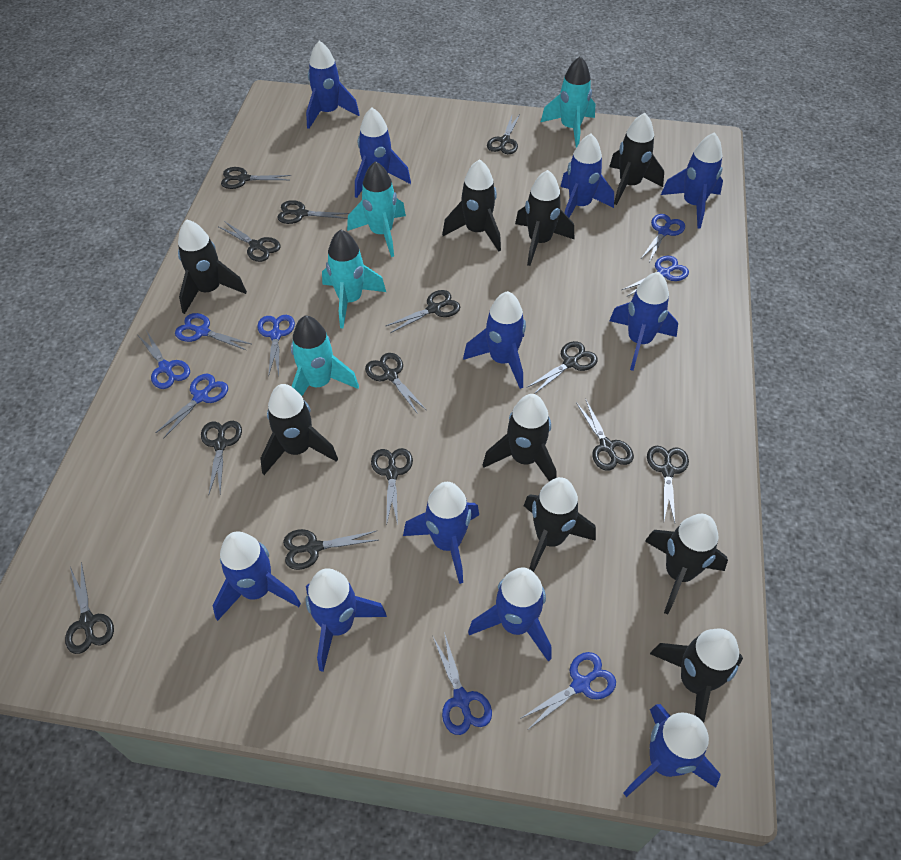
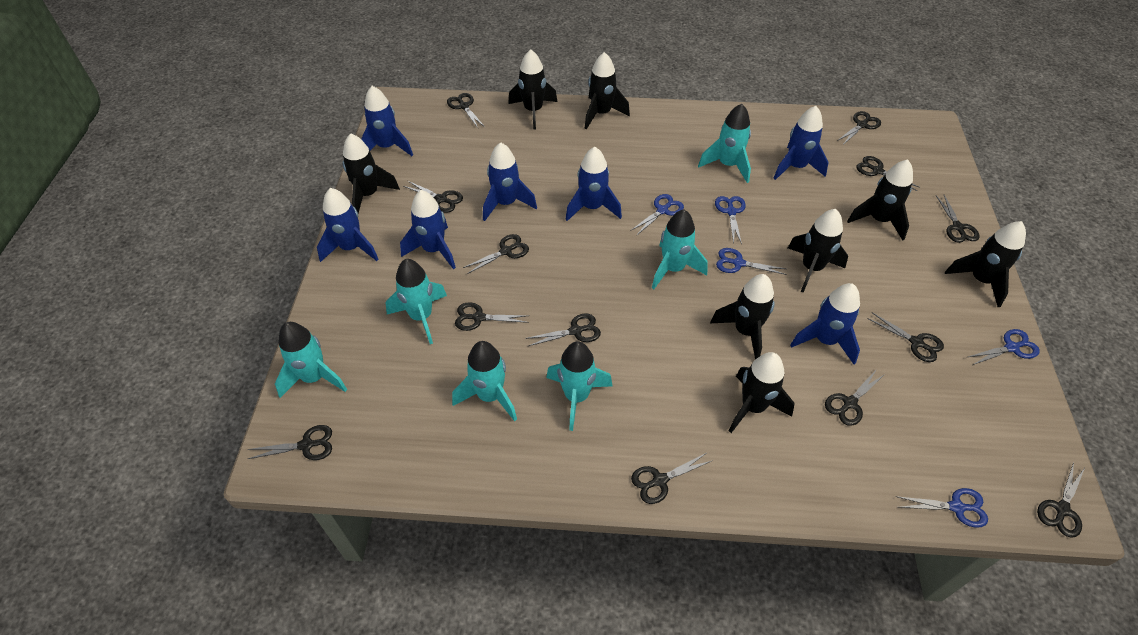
black rocket: [178,220,247,314] [260,384,338,475] [442,159,501,252] [483,394,557,481] [515,170,574,266] [524,477,596,572] [609,113,664,205] [645,514,728,614] [650,628,743,723] = 9 -> [343,133,400,213] [508,49,558,130] [585,52,630,129] [710,274,775,360] [729,352,794,433] [788,209,848,293] [847,160,913,241] [945,221,1026,307] = 8
blue rocket: [212,531,301,621] [306,40,360,129] [306,568,387,672] [355,107,411,198] [403,482,479,584] [463,291,526,389] [468,568,552,662] [561,134,614,218] [609,272,678,371] [623,704,721,797] [661,132,723,229] = 11 -> [317,188,379,262] [361,86,413,156] [400,190,456,269] [483,142,537,221] [565,147,622,221] [773,106,829,180] [790,283,860,364] = 7
blue scissors: [139,330,190,389] [156,374,228,439] [175,313,251,350] [257,315,295,377] [433,632,492,735] [520,652,616,729] [622,256,689,297] [642,214,685,262] = 8 -> [630,194,684,236] [715,196,746,244] [716,248,787,275] [896,488,988,528] [968,329,1040,365] = 5
turquoise rocket: [291,315,359,396] [322,230,386,328] [347,161,406,257] [541,56,595,148] = 4 -> [275,322,347,398] [386,259,447,344] [452,341,517,421] [546,341,612,431] [652,209,708,289] [698,104,751,183] = 6

